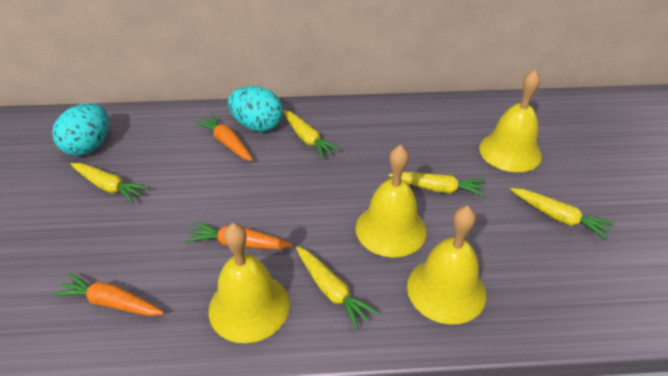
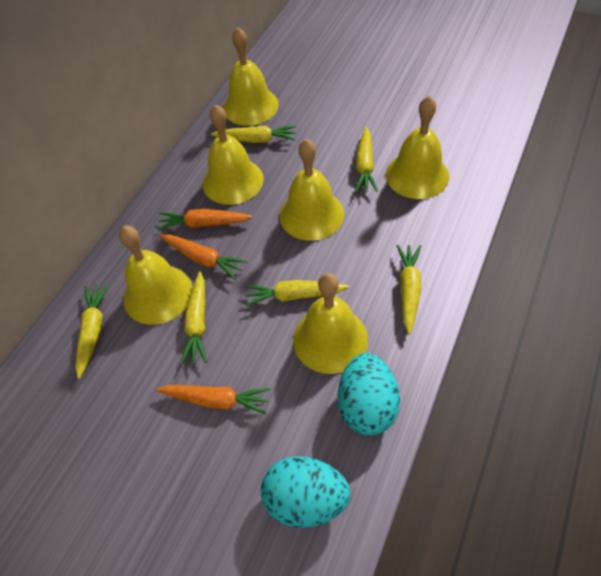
yellow bell: [209,223,290,343] [356,145,427,257] [407,206,486,325] [479,70,542,172] = 4 -> [119,226,193,325] [203,104,264,205] [223,27,279,126] [280,139,344,241] [293,273,368,374] [386,96,449,199] = 6
yellow carrot: [71,163,149,203] [283,110,340,158] [296,246,379,330] [389,172,486,197] [510,188,614,240] = 5 -> [75,284,109,379] [180,271,207,365] [211,125,296,143] [245,280,349,307] [355,127,378,192] [396,245,421,335] = 6

